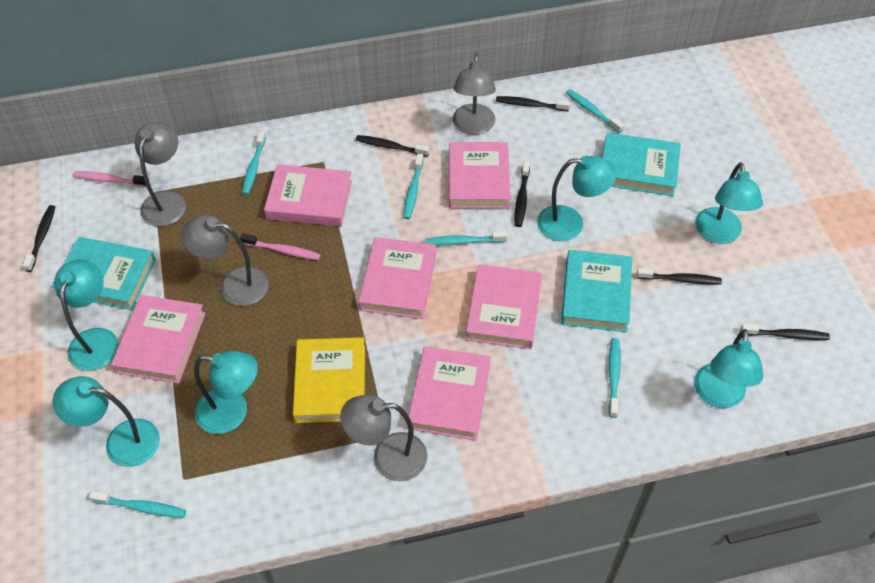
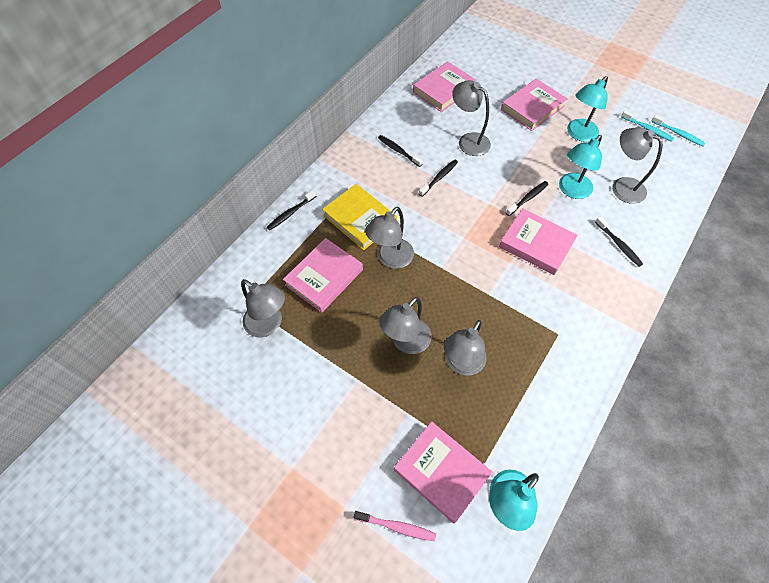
black toothbrush: [23,205,55,272] [356,135,430,157] [496,96,570,112] [515,161,530,227] [637,268,722,284] [740,324,830,340] = 6 -> [267,190,316,230] [378,135,423,167] [419,159,458,197] [506,181,548,216] [595,216,643,267] = 5
grey lamp: [135,122,186,227] [181,215,269,306] [340,395,427,481] [453,53,496,135] = 4 -> [241,279,285,337] [365,207,414,269] [379,297,432,354] [444,320,487,376] [452,80,491,156] [612,127,663,204] = 6
pink book: [111,295,206,384] [264,164,352,226] [358,237,436,319] [408,346,491,440] [449,142,510,209] [466,264,542,349] = 6 -> [283,238,363,313] [394,421,493,524] [413,61,477,112] [499,208,578,275] [501,78,568,131] = 5
pink toothbrush: [73,171,150,187] [240,233,321,260] = 2 -> [354,511,436,541] = 1
turquoise book: [52,237,156,310] [561,250,632,332] [602,132,681,196] = 3 -> none = 0
turquoise lamp: [52,376,160,467] [54,259,119,371] [194,351,258,434] [537,156,617,241] [694,329,763,408] [695,162,763,244] = 6 -> [489,469,539,531] [559,135,602,199] [567,76,608,142] = 3
turquoise toothbrush: [89,491,186,518] [242,131,266,195] [403,154,424,219] [425,231,508,245] [566,89,624,133] [608,338,621,418] = 6 -> [621,110,674,142] [651,115,706,146] = 2

